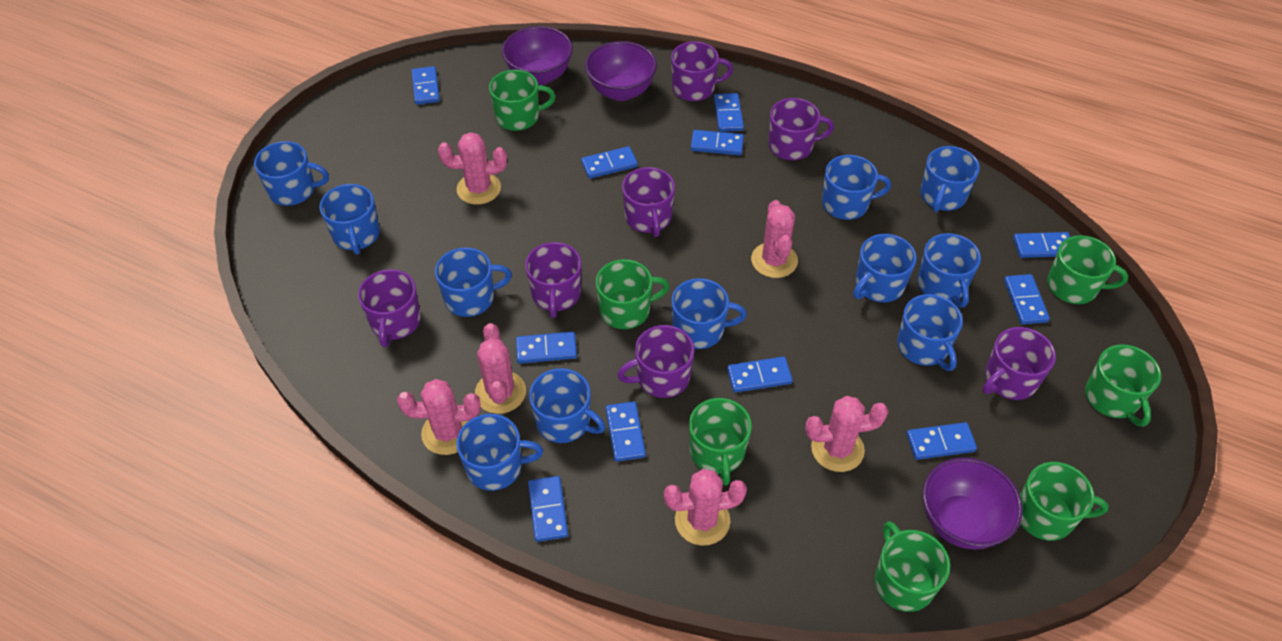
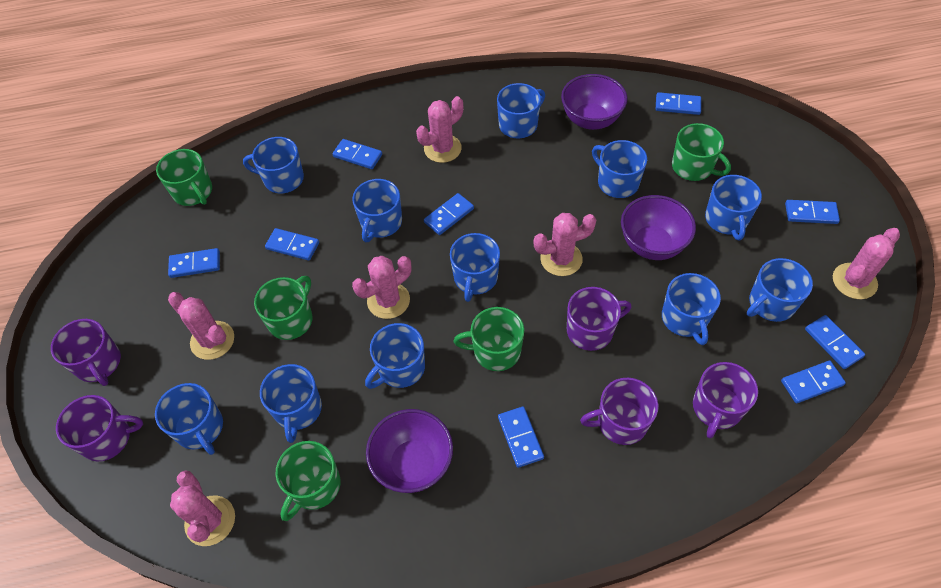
blue domino: [412,66,440,105] [516,332,577,364] [528,476,568,542] [581,146,638,179] [606,401,646,461] [691,130,744,155] [714,93,744,132] [727,357,793,393] [907,422,977,460] [1004,274,1050,324] [1013,232,1070,258] = 11 -> [168,248,220,278] [265,228,319,261] [332,139,382,169] [424,193,474,235] [498,407,544,468] [656,92,701,115] [781,361,846,403] [785,200,840,224] [805,315,865,369] = 9
green mug: [489,70,556,131] [596,259,670,329] [689,398,752,486] [875,521,950,612] [1020,462,1109,541] [1047,235,1128,304] [1085,344,1161,427] = 7 -> [156,149,212,206] [254,276,313,340] [275,441,340,521] [453,307,524,371] [672,123,731,181] = 5
purple mug: [358,269,421,347] [525,242,581,318] [617,325,694,398] [622,167,675,237] [671,41,733,101] [769,98,834,160] [983,327,1056,400] = 7 -> [51,319,121,386] [56,395,143,462] [567,287,632,351] [580,378,658,445] [693,362,758,438] = 5

